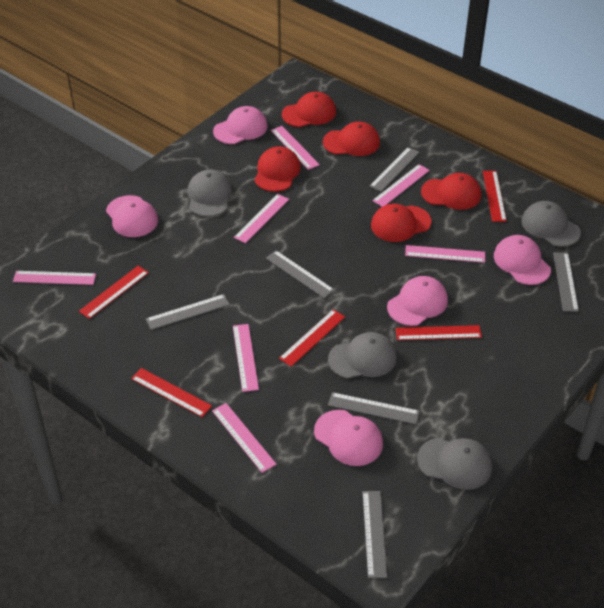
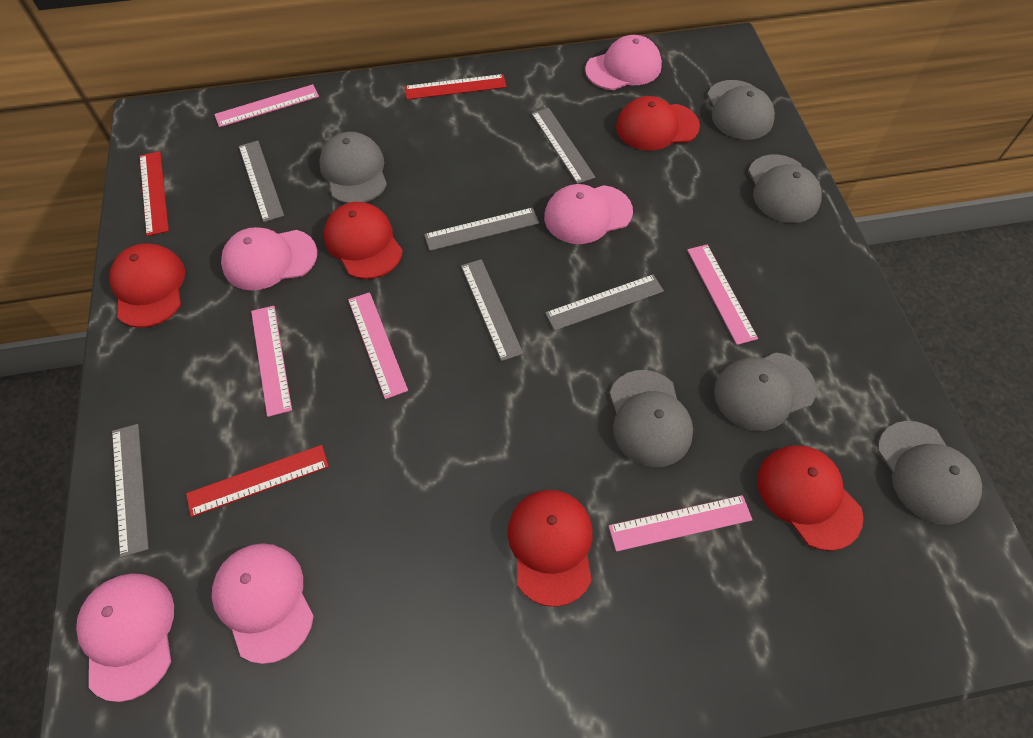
grey cap: [188,170,232,217] [328,332,397,379] [417,438,492,490] [522,201,581,247] = 4 -> [319,132,387,204] [610,370,693,467] [707,80,775,140] [714,353,816,431] [748,154,822,223] [878,421,982,525] = 6
pink ruler: [13,271,96,285] [212,403,276,473] [233,324,259,392] [234,194,289,243] [271,126,320,170] [372,164,430,207] [405,245,485,263] = 7 -> [214,84,319,127] [251,306,292,417] [348,292,408,399] [609,495,752,552] [687,245,758,345] = 5
red ruler: [79,266,149,319] [131,368,212,417] [279,309,345,367] [395,325,482,340] [483,171,507,222] = 5 -> [139,151,169,236] [186,445,329,517] [405,74,506,100] = 3

